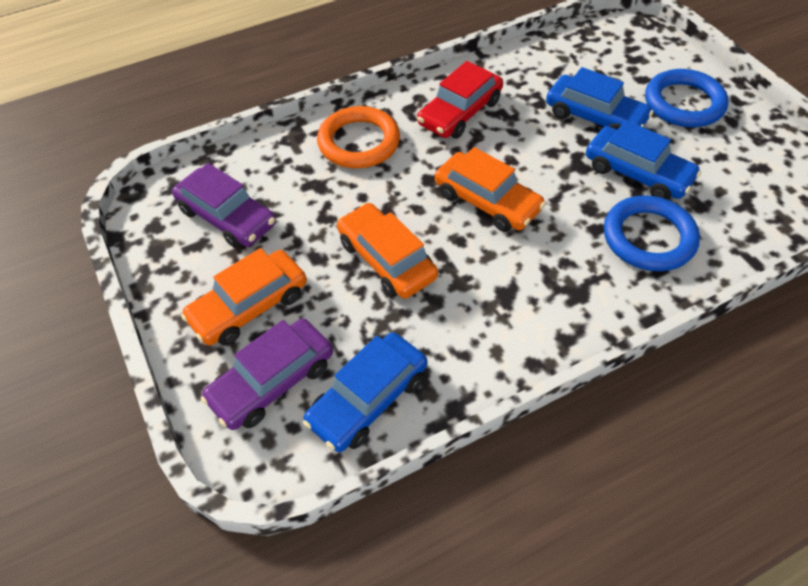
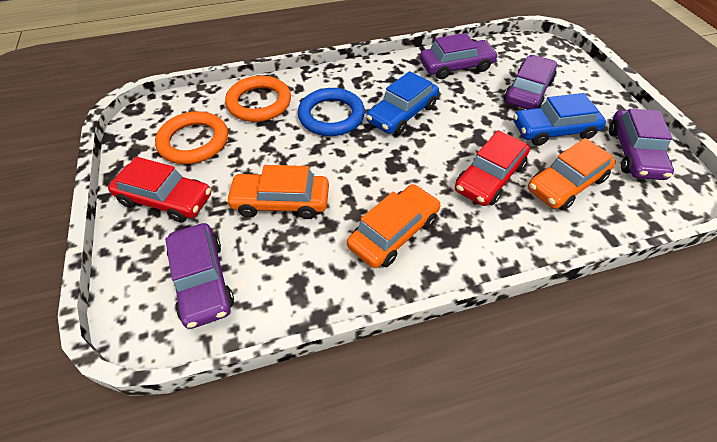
blue car: [303,332,427,452] [546,67,653,130] [586,120,701,200] = 3 -> [366,71,439,135] [513,93,606,146] = 2
blue ring: [604,195,700,271] [645,69,729,127] = 2 -> [298,88,365,136] = 1
orange ring: [317,106,400,168] = 1 -> [155,111,228,164] [225,76,291,122] = 2
purple car: [172,163,276,248] [201,319,333,430] = 2 -> [165,223,234,329] [420,33,498,79] [504,55,557,109] [609,109,674,180] = 4
red car: [417,61,503,139] = 1 -> [108,157,211,223] [455,130,530,206] = 2

